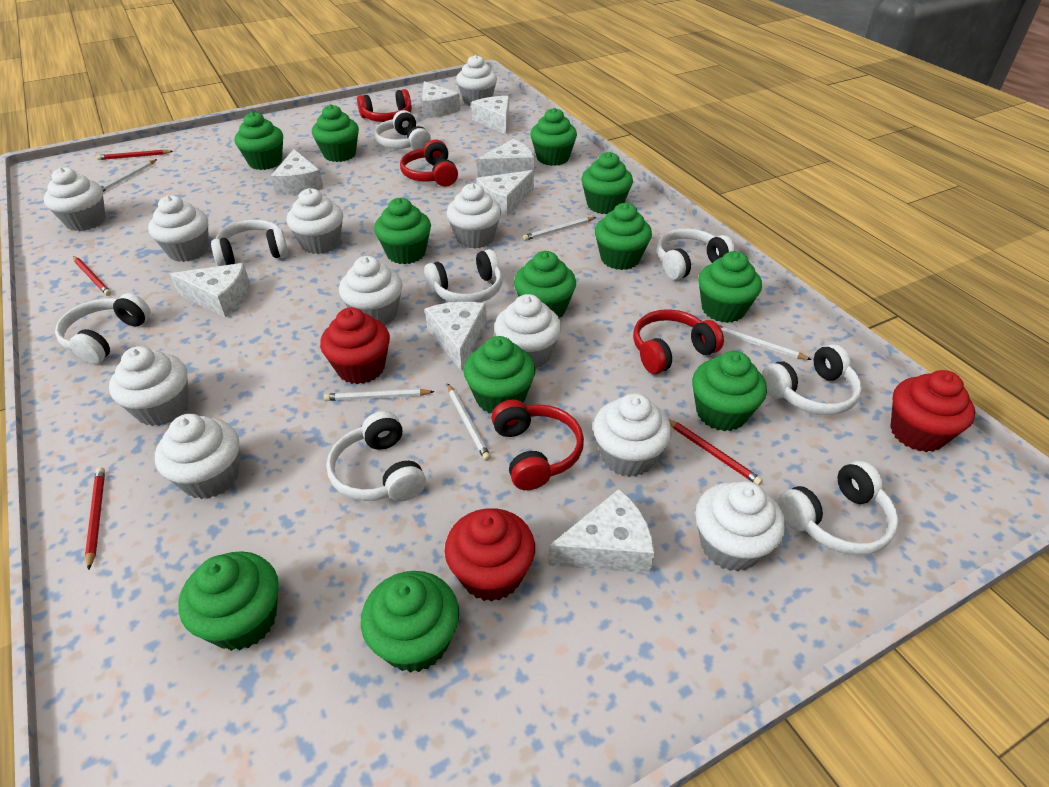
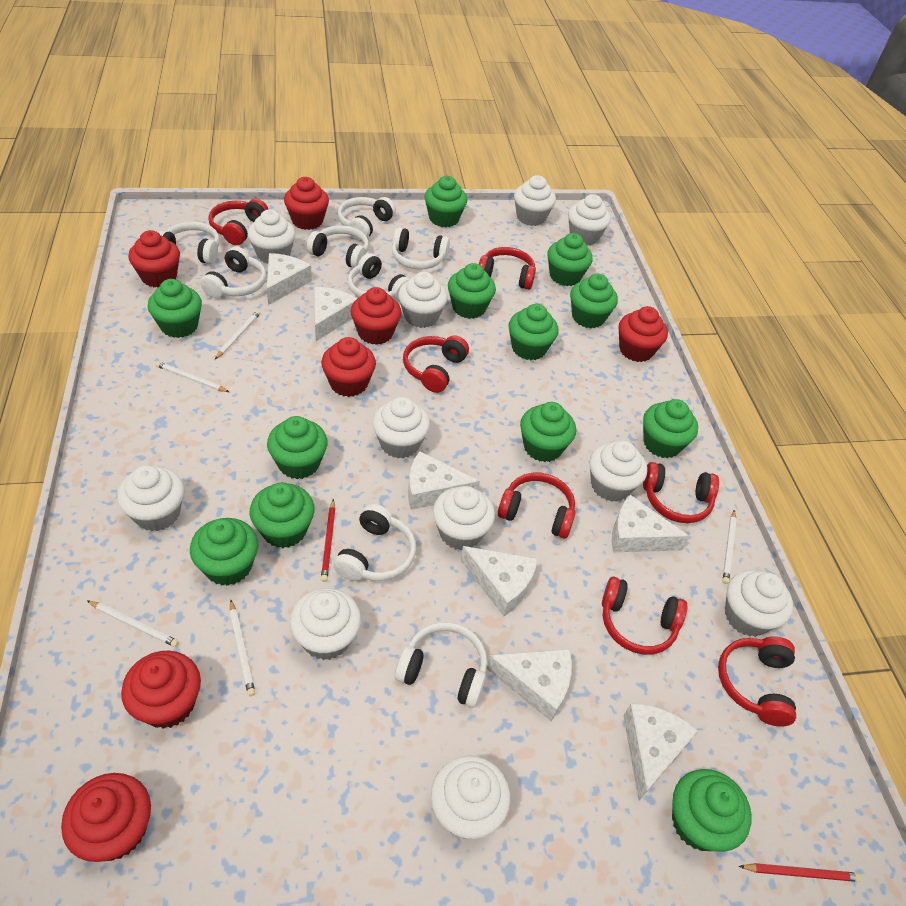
red cupcake: [320,307,390,384] [444,508,535,602] [890,370,975,452] = 3 -> [61,773,151,862] [121,651,201,729] [128,230,180,287] [284,177,329,230] [321,337,376,397] [350,287,402,345] [619,306,668,362] = 7
red headphones: [357,89,412,122] [400,140,458,187] [491,399,584,490] [633,309,724,374] = 4 -> [208,199,268,245] [403,336,469,393] [479,247,536,290] [498,473,576,538] [602,577,687,655] [643,462,719,523] [718,636,796,726] = 7
red pencil: [73,256,112,296] [85,467,105,570] [97,150,173,160] [669,419,763,485] = 4 -> [321,499,335,582] [739,863,862,882] = 2
white cheese: [170,263,250,318] [271,149,324,195] [422,81,460,118] [425,302,487,371] [471,96,509,135] [477,139,534,177] [477,170,534,216] [548,489,655,573] = 8 -> [267,253,312,305] [314,287,358,341] [408,451,480,510] [460,546,537,616] [486,649,572,721] [612,495,689,552] [623,703,698,801] = 7

